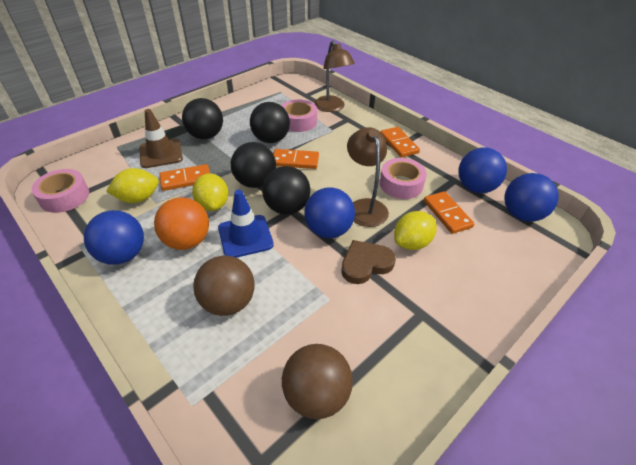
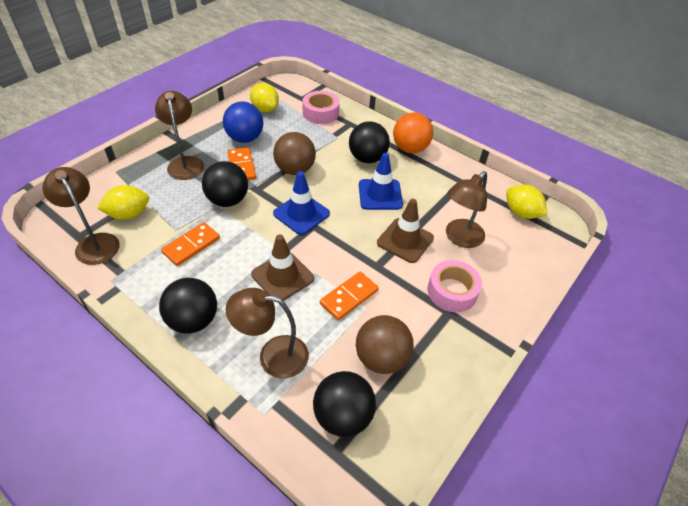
blue ball: [84,210,144,265] [304,187,355,238] [458,147,507,193] [504,173,559,222] = 4 -> [223,101,263,143] = 1
blue traffic cone: [218,190,274,258] = 1 -> [273,171,330,235] [359,153,403,210] = 2
brown heart: [341,240,396,284] = 1 -> none = 0
brown lamp: [314,41,355,112] [347,127,389,227] = 2 -> [42,167,120,265] [155,91,204,180] [226,288,309,378] [446,171,487,248] = 4
brown traffic cone: [139,109,183,168] = 1 -> [251,234,314,302] [377,199,434,263] = 2
orange domino: [160,164,210,191] [273,149,319,169] [380,127,420,157] [424,191,474,234] = 4 -> [161,222,220,266] [227,147,256,180] [320,272,379,320] = 3
pink tape: [31,169,89,213] [281,100,317,132] [380,158,427,199] = 3 -> [302,91,340,124] [428,260,482,312] = 2

